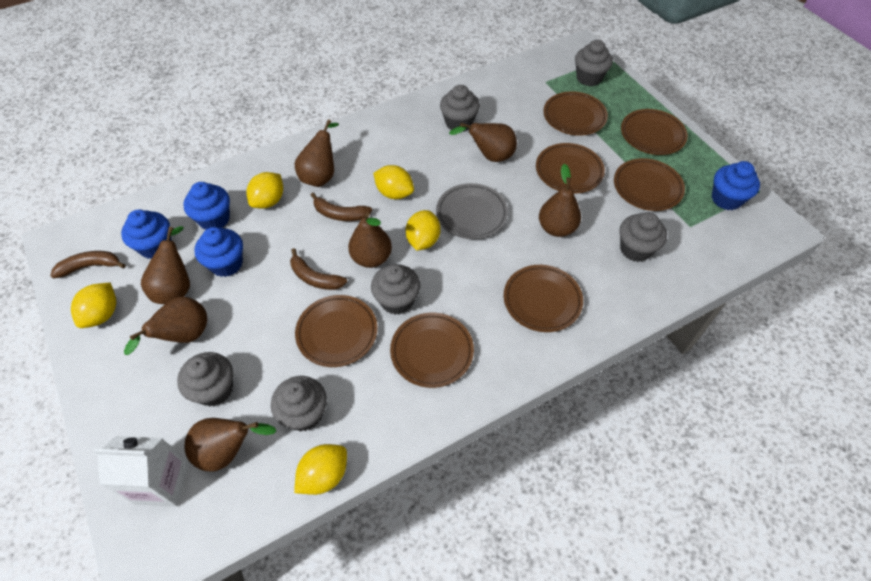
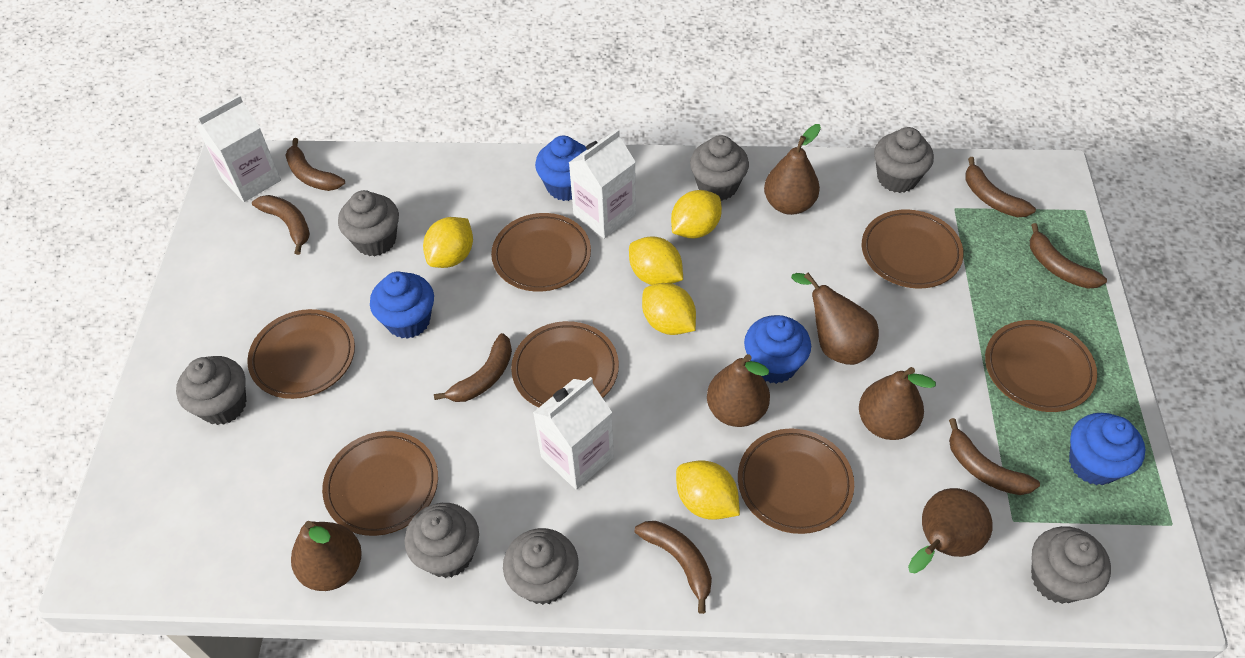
brown banana: [50,251,126,279] [290,248,347,290] [311,193,372,221] = 3 -> [252,195,310,255] [285,138,345,191] [434,333,512,402] [635,521,712,614] [949,418,1040,495] [965,157,1036,217] [1030,223,1107,289] = 7
brown pear: [124,296,207,355] [141,226,190,304] [184,418,277,472] [294,119,339,187] [348,212,392,268] [449,123,517,162] [539,164,581,237] = 7 -> [291,521,362,591] [707,354,770,427] [764,124,821,215] [791,273,879,365] [859,367,936,440] [908,488,993,573] = 6
grey cupcake: [177,352,233,406] [271,376,327,431] [371,264,420,315] [440,85,480,132] [575,40,613,86] [619,212,667,262] = 6 -> [176,356,246,425] [338,190,399,256] [405,503,479,578] [503,528,579,605] [690,135,749,201] [874,127,934,193] [1031,526,1111,604] = 7
grey plate: [436,183,508,239] = 1 -> none = 0
white carton: [94,436,189,507] = 1 -> [197,95,281,202] [533,377,614,490] [569,129,636,239] = 3

